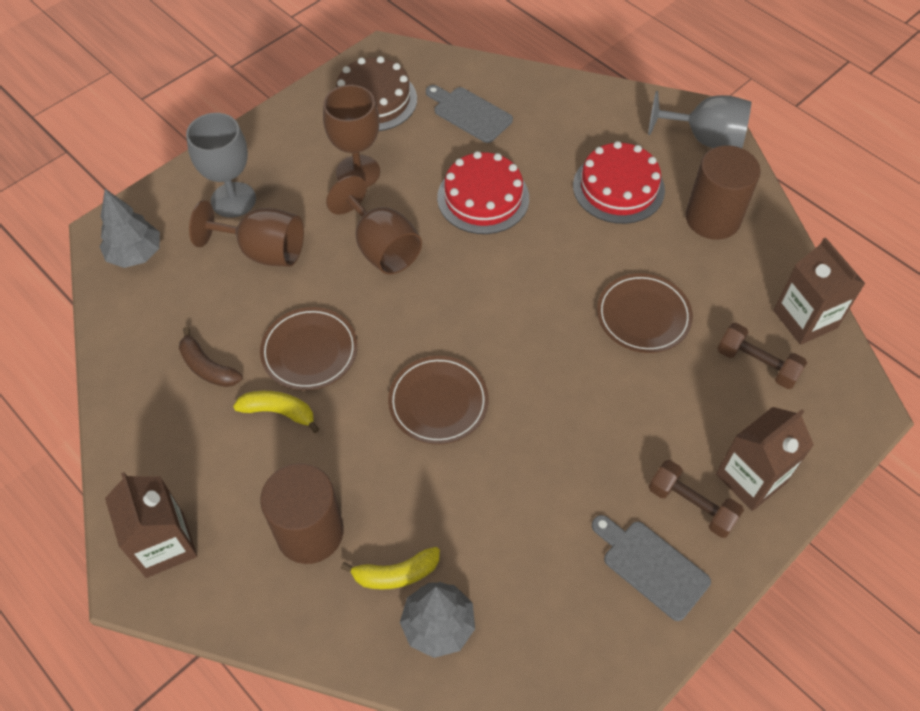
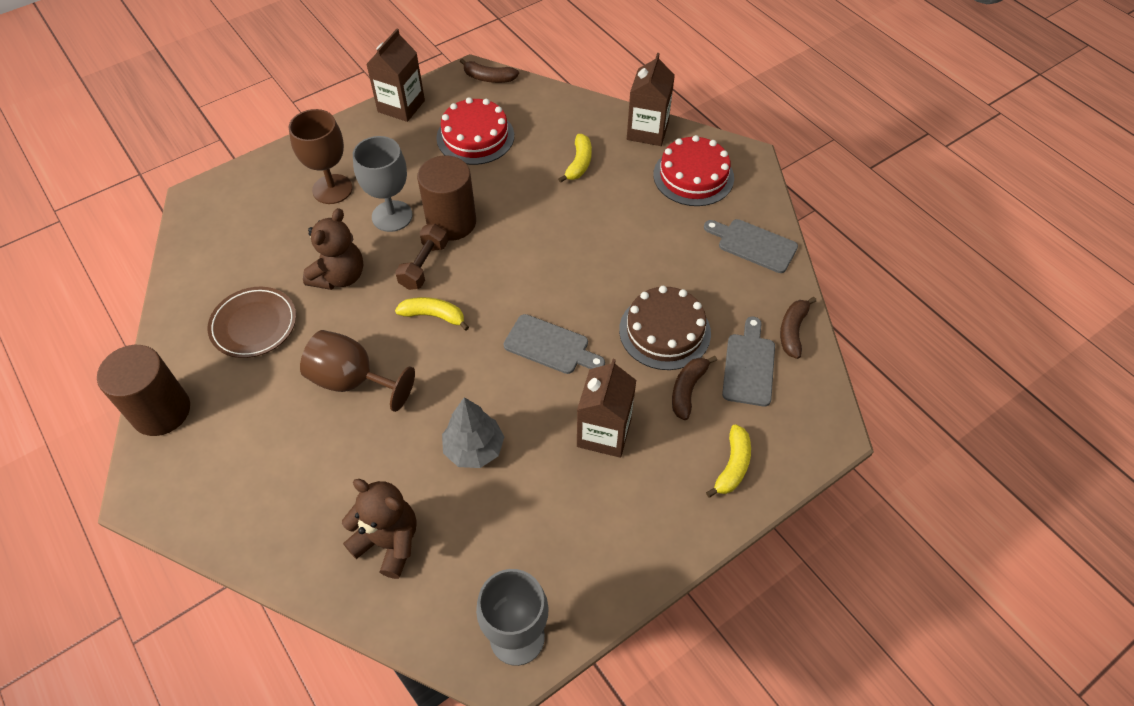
brown banana: [179,327,243,387] = 1 -> [460,58,519,83] [672,356,717,420] [780,297,816,359] = 3
brown dumbbell: [649,460,744,538] [717,323,807,389] = 2 -> [395,224,448,290] = 1
brown goblet: [189,200,304,267] [323,85,380,187] [326,175,422,274] = 3 -> [288,109,353,204] [300,330,415,412] = 2
brown plate: [260,307,358,391] [388,356,489,444] [597,273,693,353] = 3 -> [207,287,296,358] = 1
brown teddy bear: none = 0 -> [303,208,363,290] [342,479,416,579] = 2
grey cutting board: [426,85,513,143] [592,515,711,621] = 2 -> [504,314,605,374] [704,219,798,273] [722,317,775,406] = 3
grey tree: [100,189,160,268] [400,582,475,658] = 2 -> [442,397,504,468] = 1
yellow banana: [233,391,319,433] [341,547,440,590] = 2 -> [395,297,469,331] [558,134,592,183] [706,424,751,498] = 3

